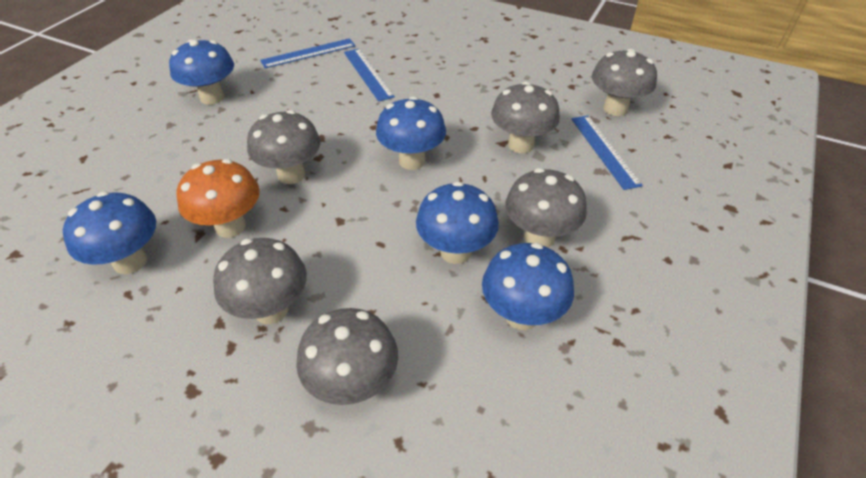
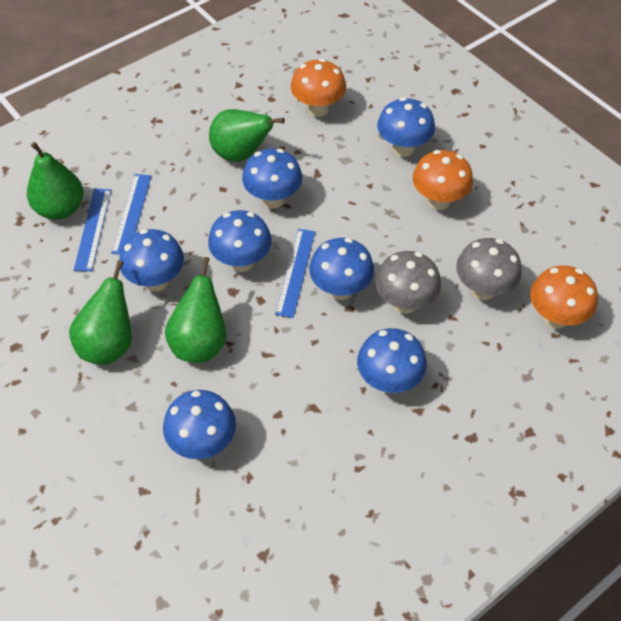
blue mushroom: [63,192,156,274] [169,39,234,105] [376,96,446,170] [416,182,499,264] [482,243,574,330] = 5 -> [119,229,184,291] [163,390,236,459] [208,210,272,272] [242,148,302,209] [309,238,374,300] [357,328,427,393] [377,97,435,157] = 7
green pear: none = 0 -> [27,142,83,220] [69,260,132,365] [165,257,227,363] [209,109,285,162] = 4
grey mushroom: [213,238,307,324] [247,110,320,184] [296,308,398,405] [491,82,560,153] [505,168,587,248] [592,49,657,116] = 6 -> [375,251,441,313] [456,238,522,300] = 2
orange mushroom: [177,159,260,238] = 1 -> [290,59,346,117] [413,150,473,210] [530,266,598,329] = 3

